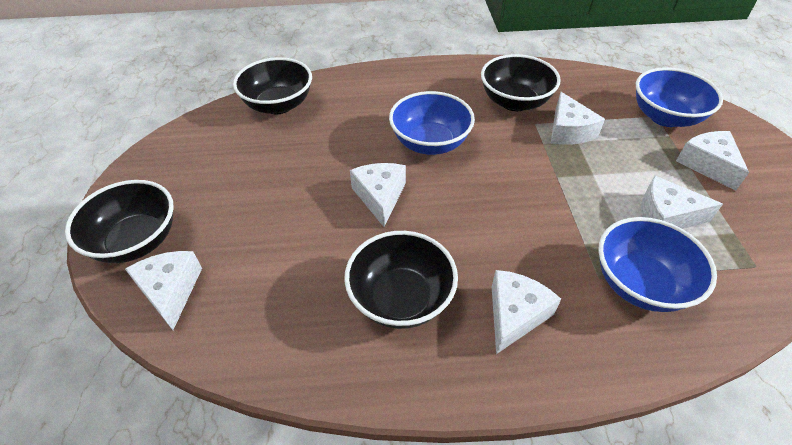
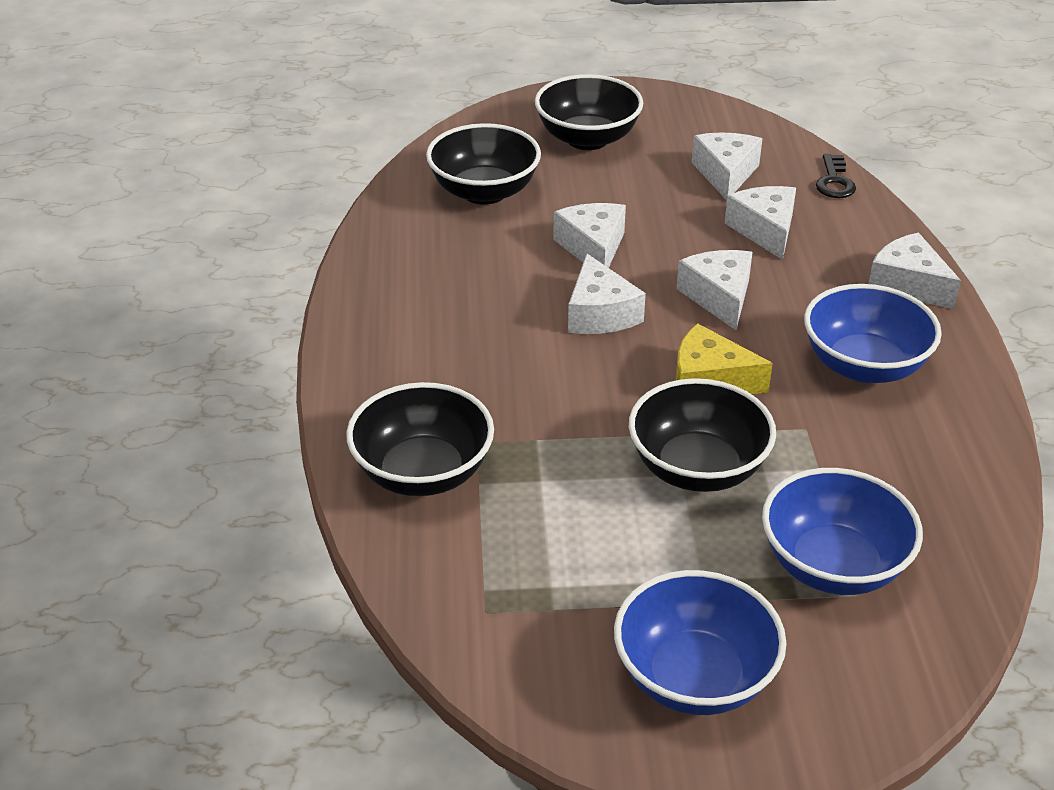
black key: none = 0 -> [816,154,856,198] = 1
yellow cheese: none = 0 -> [675,323,773,394] = 1

